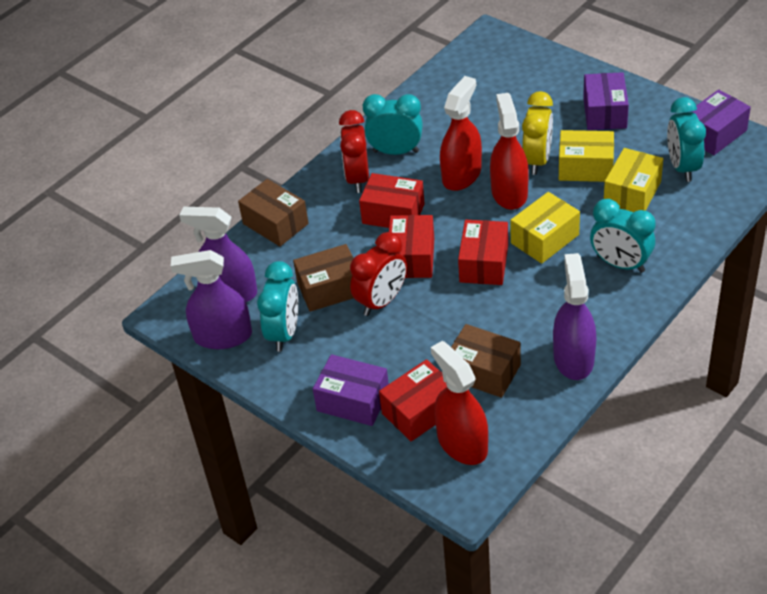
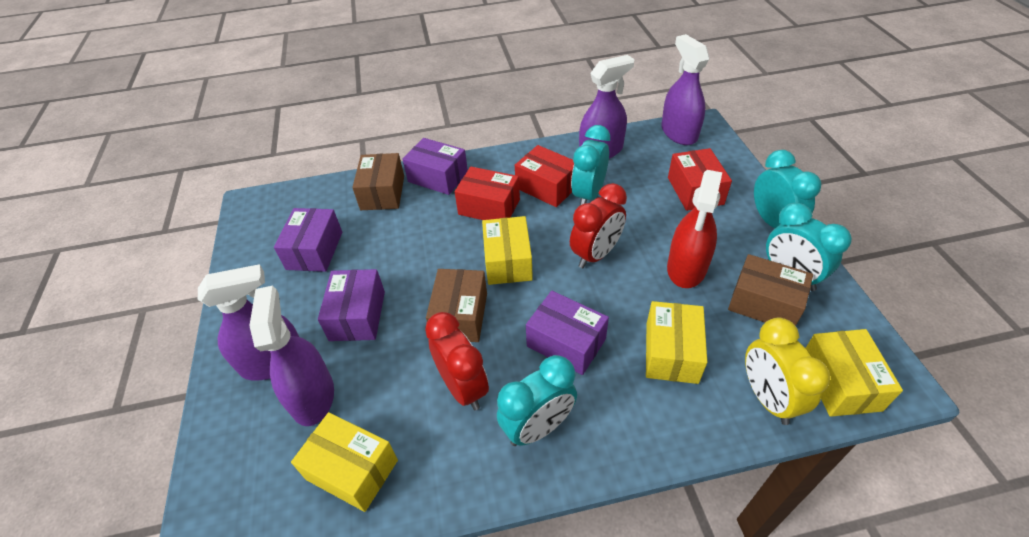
purple box: [313,354,389,426] [583,72,629,130] [691,90,751,155] = 3 -> [274,208,342,272] [318,269,385,341] [402,138,468,195] [526,291,609,375] = 4
purple spray bottle: [171,250,252,349] [179,207,257,302] [553,253,597,380] = 3 -> [198,264,299,381] [249,286,334,426] [579,55,635,159] [661,34,710,145] = 4
red box: [359,173,425,228] [379,359,447,441] [389,215,434,278] [458,220,508,285] = 4 -> [455,166,520,220] [515,145,574,207] [668,148,732,211] = 3
red spray bottle: [431,341,488,465] [440,76,482,191] [490,93,529,210] = 3 -> [667,170,722,288] = 1
yellow box: [510,192,580,263] [559,130,614,182] [604,148,663,212] = 3 -> [291,412,398,512] [482,216,533,285] [646,301,707,384] [805,329,903,417] = 4

